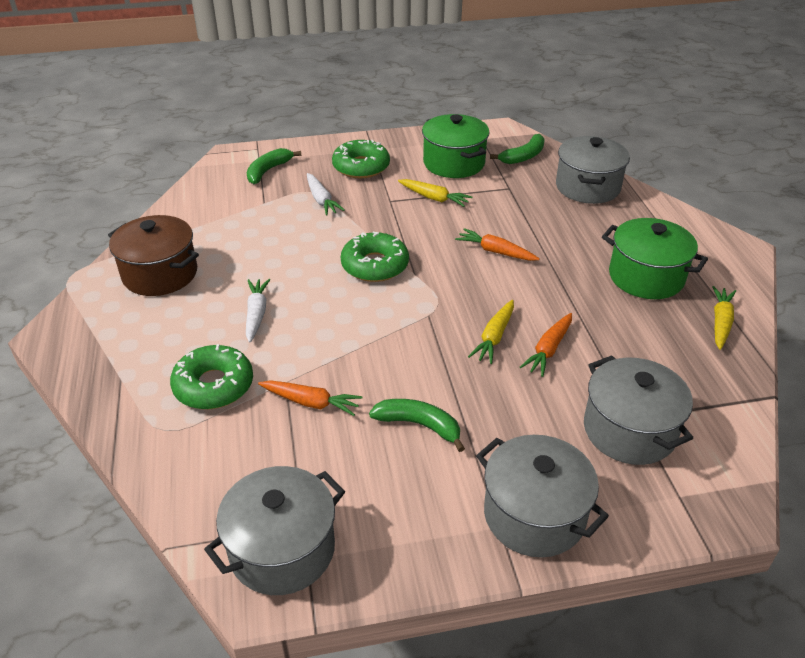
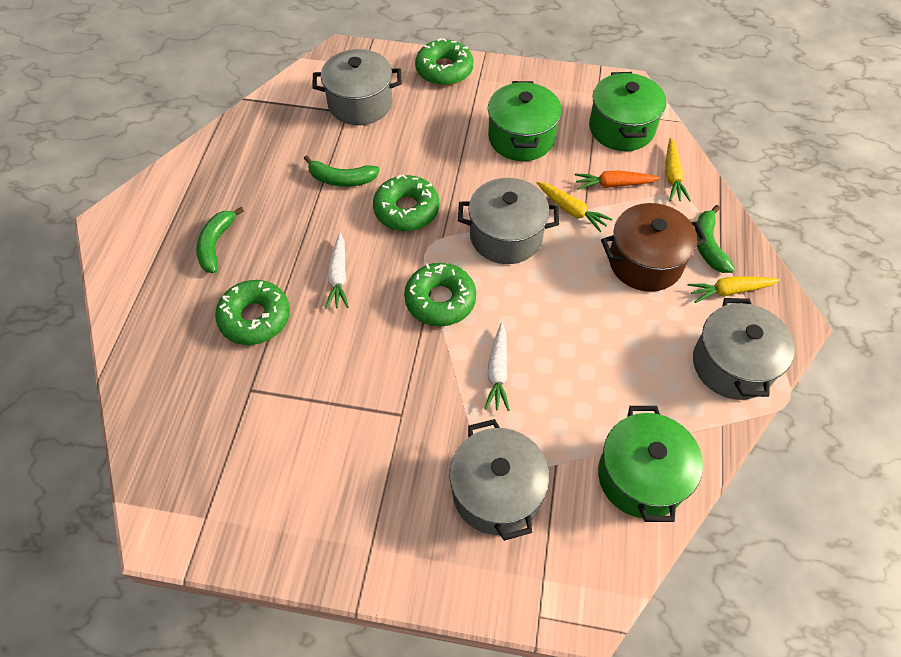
green donut: [170,344,253,409] [332,140,390,178] [341,232,409,282] = 3 -> [215,280,290,345] [373,175,439,231] [404,263,476,326] [415,38,474,86] = 4
green pot: [422,114,489,178] [602,218,708,299] = 2 -> [488,81,562,161] [589,72,666,151] [598,406,703,522] = 3
orange carrot: [258,380,363,416] [455,228,540,261] [520,313,572,377] = 3 -> [575,170,660,190] = 1

